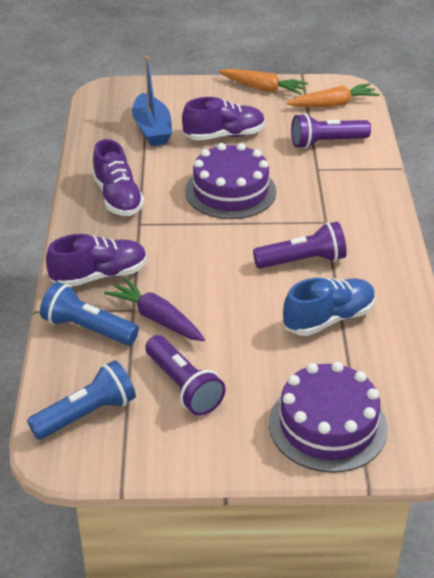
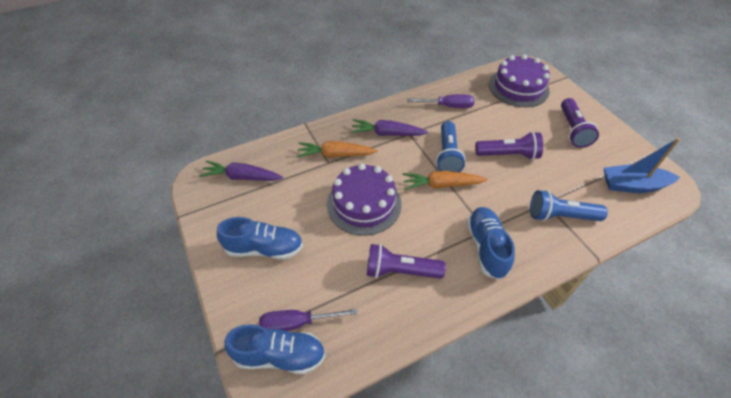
blue shoe: [283,278,376,336] = 1 -> [217,217,303,259] [224,324,326,374] [467,207,515,280] = 3
purple carrot: [104,277,205,341] = 1 -> [199,160,283,181] [351,119,428,136] = 2
purple screwdriver: none = 0 -> [259,308,357,331] [407,94,474,108] = 2
purple shoe: [46,234,147,287] [92,139,144,216] [182,97,265,141] = 3 -> none = 0

